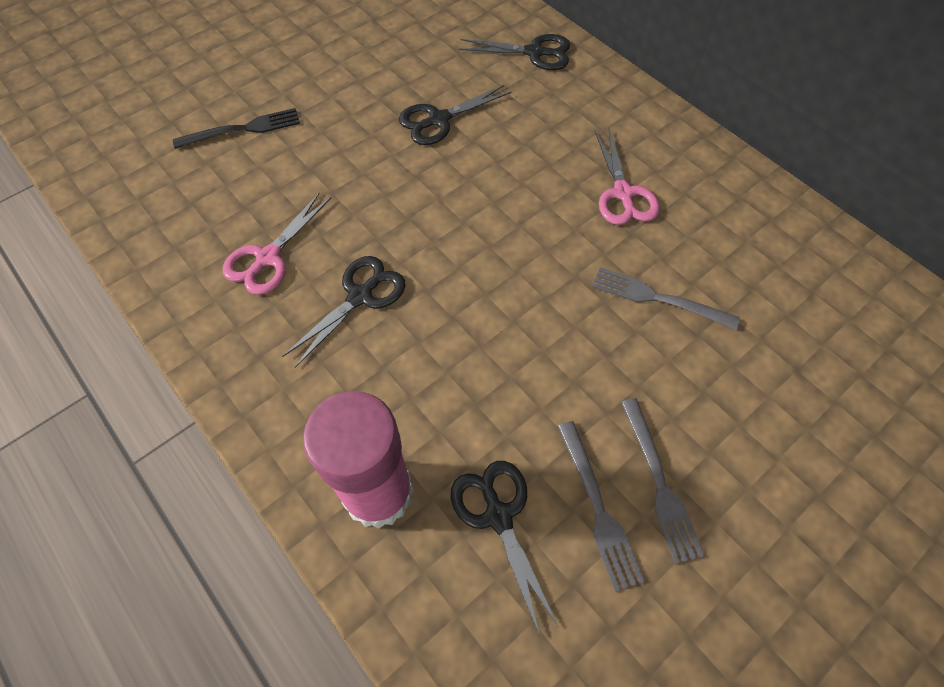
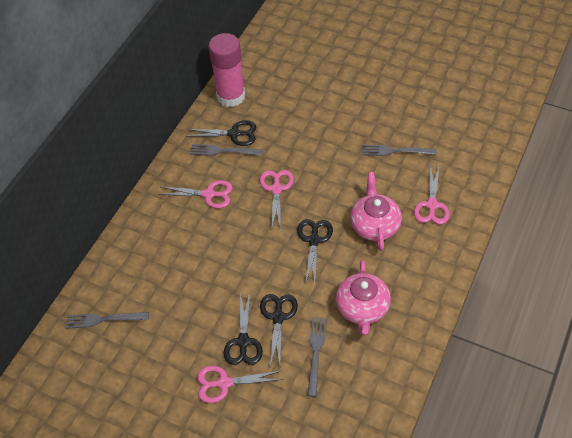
black fork: [173,108,300,149] = 1 -> none = 0
grey fork: [557,421,645,592] [592,267,740,330] [621,398,704,564] = 3 -> [65,312,149,329] [190,144,263,156] [307,317,326,397] [362,145,436,156] = 4
pink scissors: [223,192,331,295] [595,129,660,225] = 2 -> [158,180,233,209] [197,366,283,403] [260,170,294,230] [414,164,450,225] = 4
pink teapot: none = 0 -> [336,260,391,335] [350,172,402,251] = 2

